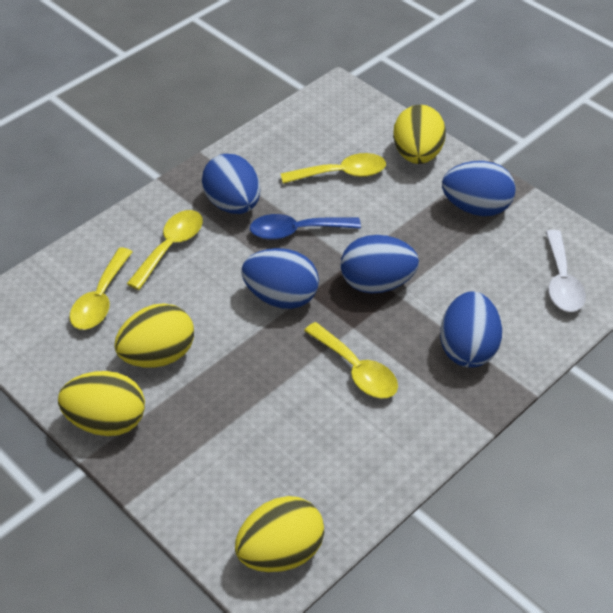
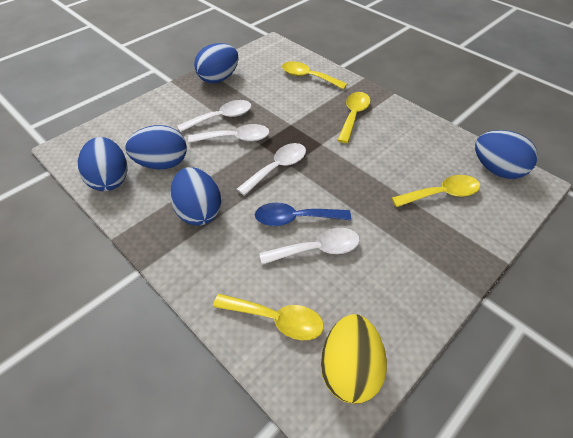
white spoon: [546,230,586,312] = 1 -> [177,100,252,132] [188,124,270,143] [237,143,306,196] [259,228,360,265] = 4
yellow egg: [58,371,145,436] [114,304,194,368] [235,496,324,572] [393,105,446,164] = 4 -> [321,314,387,404] = 1

